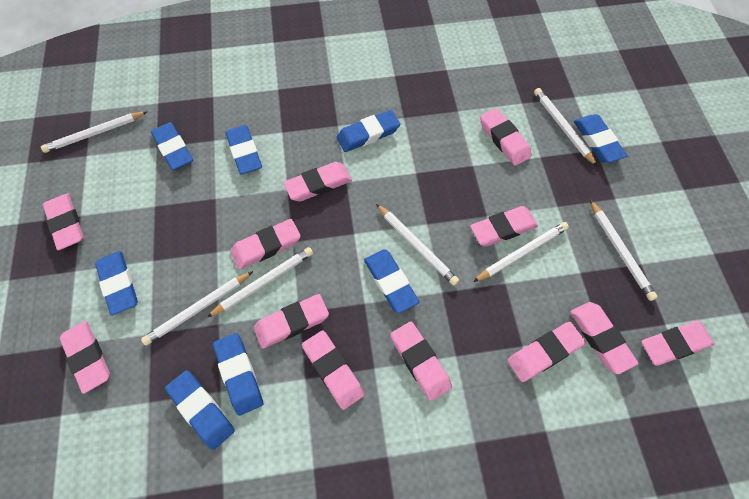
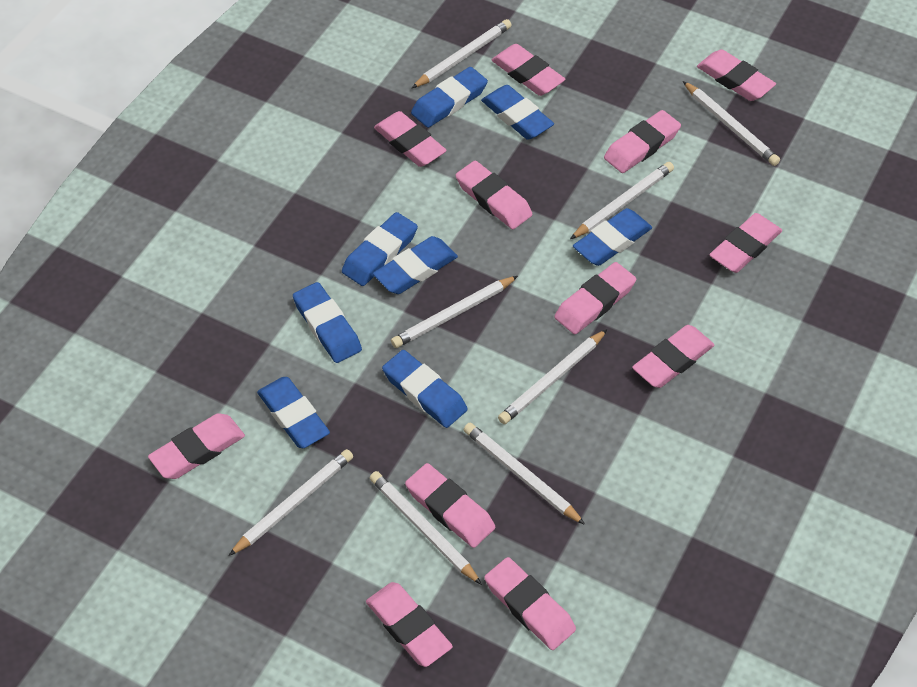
white pencil: [41,112,147,153] [141,271,253,346] [207,247,313,317] [376,204,459,286] [473,222,569,282] [534,88,598,167] [590,200,658,301] = 7 -> [228,449,353,556] [370,471,482,585] [391,276,518,348] [412,19,512,88] [464,423,585,525] [498,329,607,424] [570,162,674,239] [683,81,780,166] = 8

